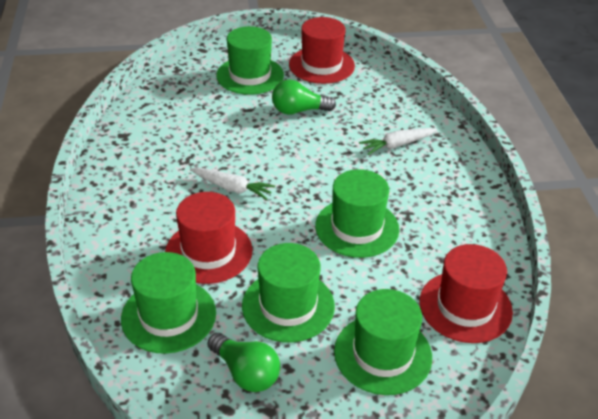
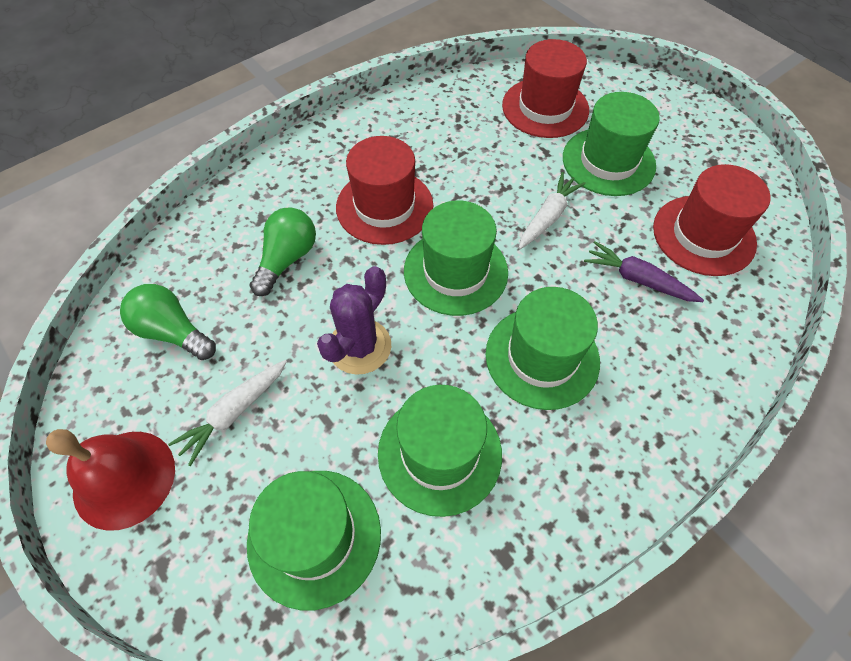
purple cactus: none = 0 -> [317,266,391,375] = 1
purple carrot: none = 0 -> [584,241,704,302] = 1
red bell: none = 0 -> [46,429,175,531] = 1

